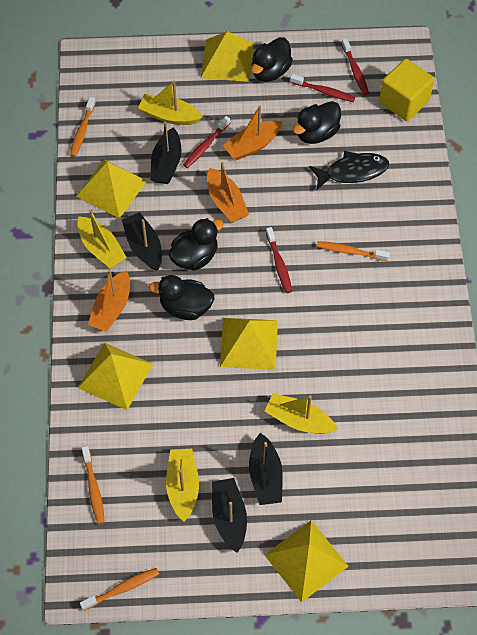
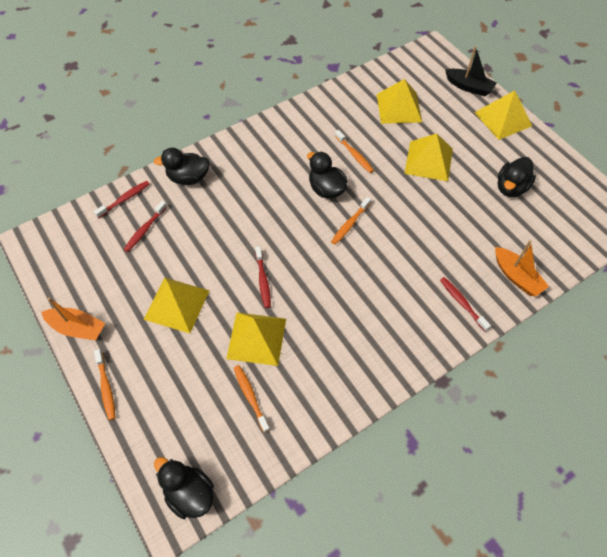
black boat: [122,212,162,271] [150,122,182,184] [212,478,247,553] [249,433,283,505] = 4 -> [445,46,497,96] = 1
black fish: [309,151,389,190] = 1 -> none = 0
orange boat: [88,270,130,332] [207,161,249,223] [223,105,282,160] = 3 -> [41,298,105,340] [495,240,549,296] = 2
yellow boat: [77,209,127,269] [138,80,203,125] [166,449,199,521] [264,393,338,434] = 4 -> none = 0
yellow cube: [379,59,434,121] = 1 -> none = 0

